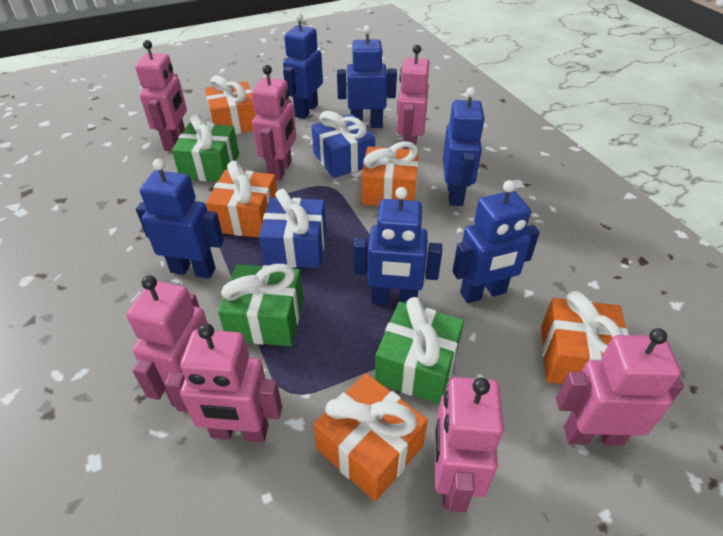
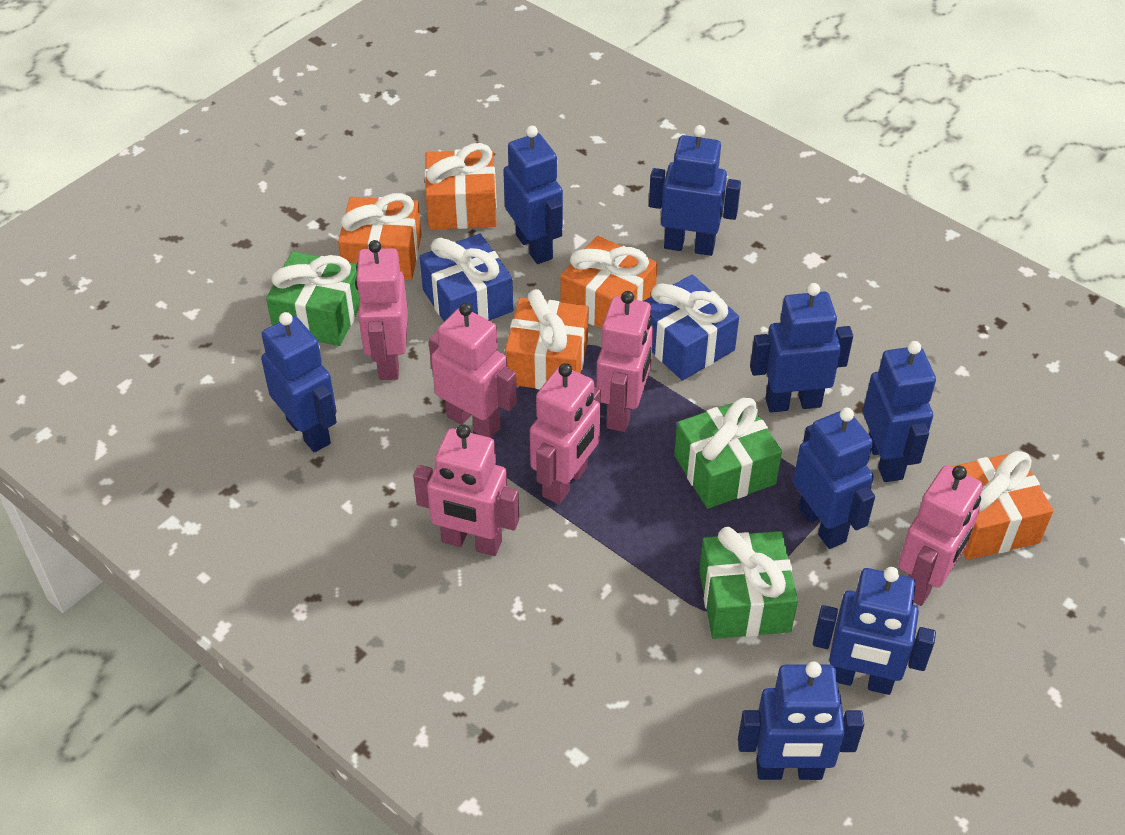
blue robot: [136,159,224,279] [283,13,323,119] [337,25,397,128] [353,187,442,305] [443,87,485,206] [453,180,540,303] = 6 -> [261,312,337,452] [503,126,563,264] [649,125,741,256] [738,662,864,780] [750,283,853,412] [793,408,875,549] [813,567,936,695] [863,341,936,482] = 8
pink robot: [126,275,207,407] [135,40,187,151] [165,323,282,442] [252,65,296,181] [397,45,429,149] [435,377,504,512] [556,328,684,446] = 7 -> [355,240,408,380] [413,424,519,556] [429,303,517,438] [530,363,601,504] [596,291,653,432] [898,465,983,606] = 6

